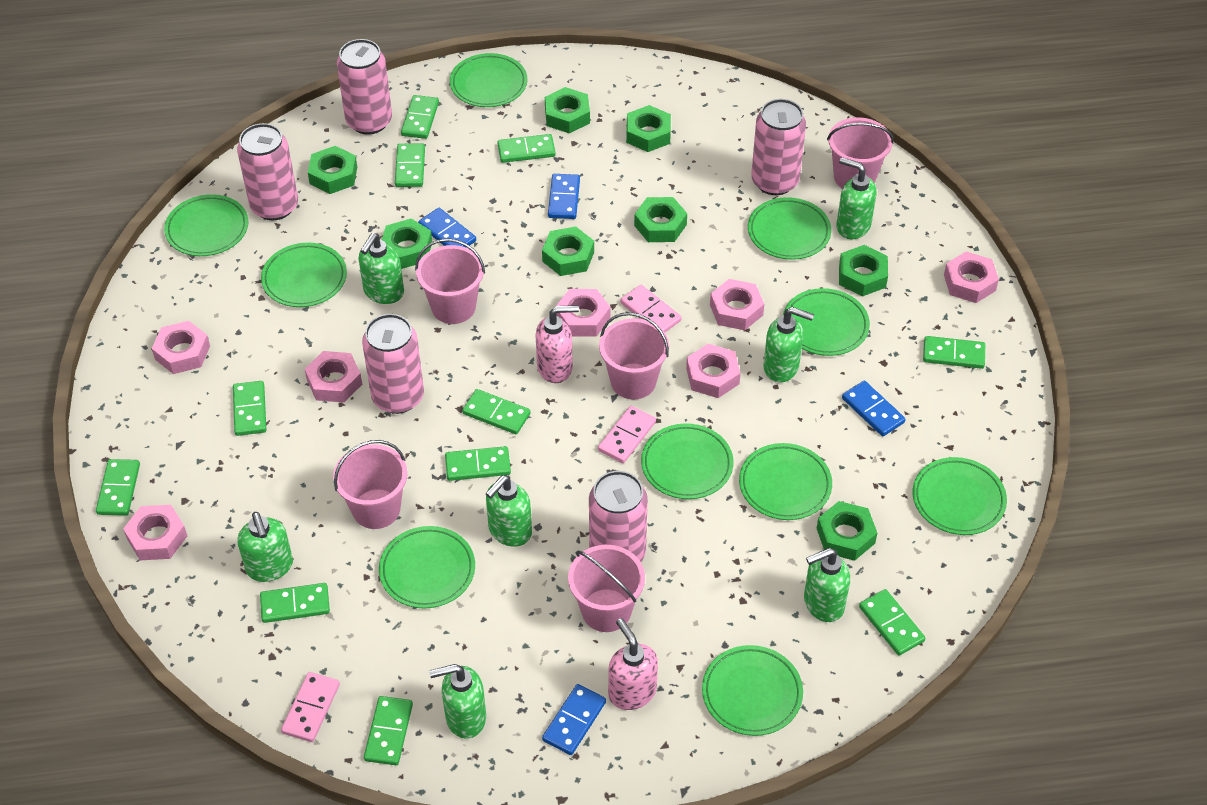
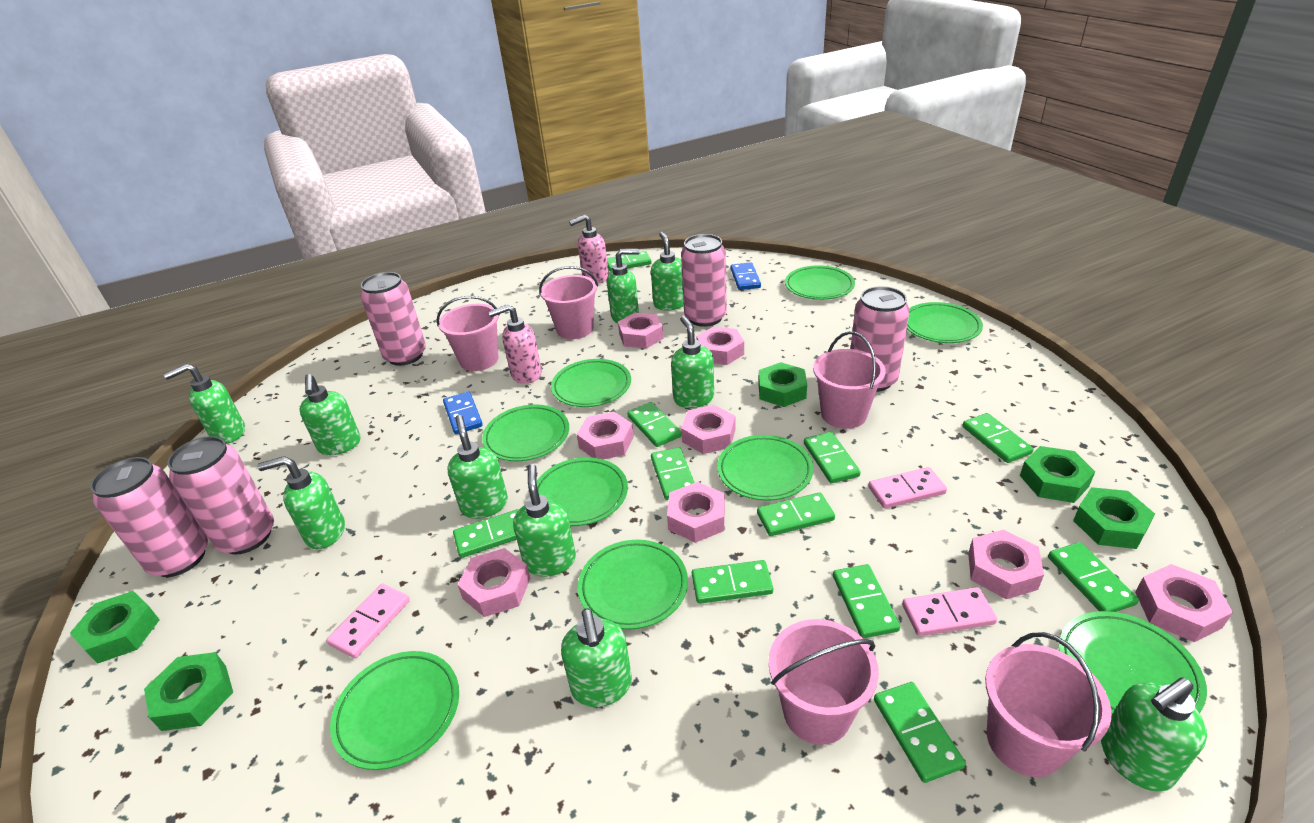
blue domino: [418,208,476,248] [542,684,606,755] [548,174,580,219] [842,381,906,436] = 4 -> [443,392,483,434] [731,262,761,290] = 2
green nut: [308,146,357,194] [382,219,432,269] [542,227,594,276] [545,87,590,133] [626,105,671,152] [634,197,687,242] [817,501,877,561] [839,245,888,296] = 8 -> [70,591,160,664] [144,652,233,731] [758,362,807,407] [1020,446,1095,503] [1073,487,1155,549] = 5
green plate: [164,194,249,256] [261,243,347,307] [379,526,475,608] [450,53,527,107] [641,423,733,499] [702,645,803,736] [739,443,832,520] [748,197,831,260] [783,288,870,356] [913,457,1007,535] = 10 -> [330,651,459,770] [482,405,569,461] [537,457,628,526] [551,359,631,407] [578,540,688,630] [717,435,814,501] [785,265,855,300] [907,302,983,343] [1058,611,1207,714] = 9
green soap dispenser: [237,512,293,582] [359,233,404,304] [429,664,486,739] [486,475,532,547] [764,307,814,383] [804,548,850,622] [837,157,877,239] = 7 -> [163,363,245,444] [257,456,345,549] [299,374,361,455] [448,415,508,519] [513,464,576,577] [561,608,632,707] [607,249,639,323] [651,232,684,310] [671,316,714,408] [1101,678,1207,791] = 10
pink nut: [123,505,187,560] [152,321,210,374] [305,351,362,403] [556,289,610,337] [686,344,741,398] [710,279,764,330] [944,252,999,303] = 7 -> [458,548,531,617] [577,412,634,459] [618,313,664,349] [667,482,725,543] [681,405,735,454] [696,326,744,365] [968,529,1044,599] [1135,564,1233,642] = 8

